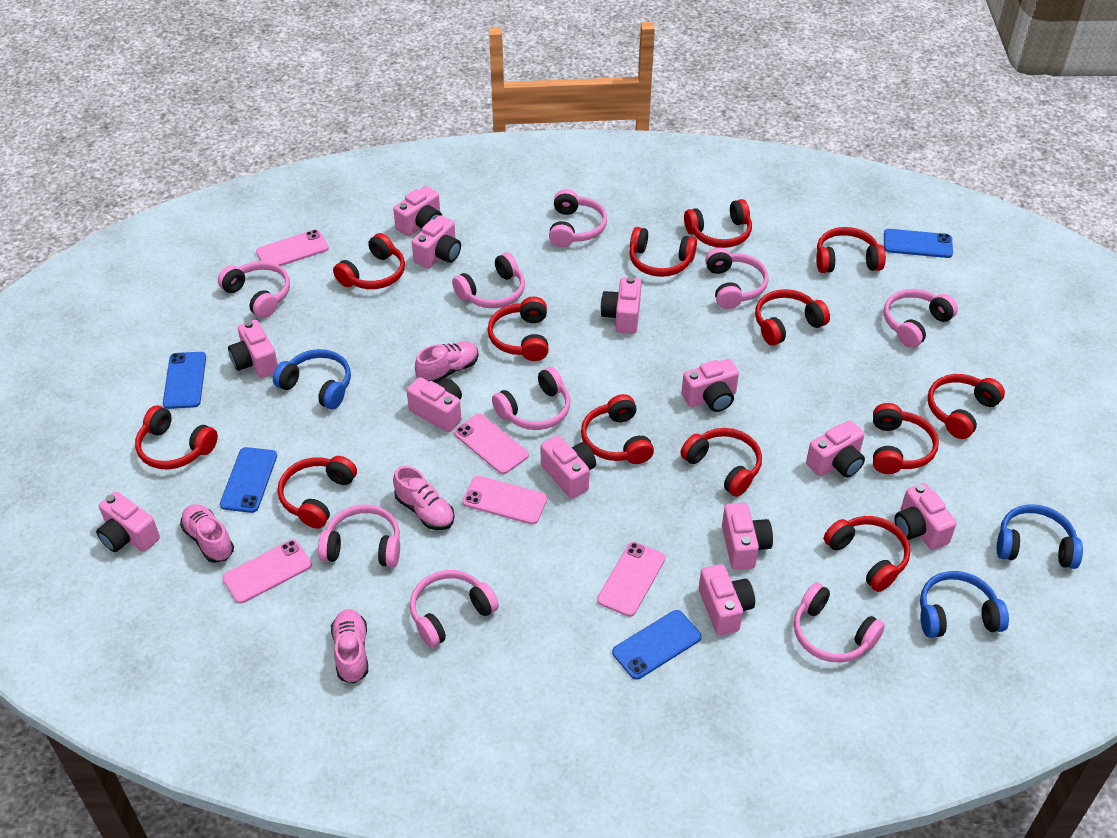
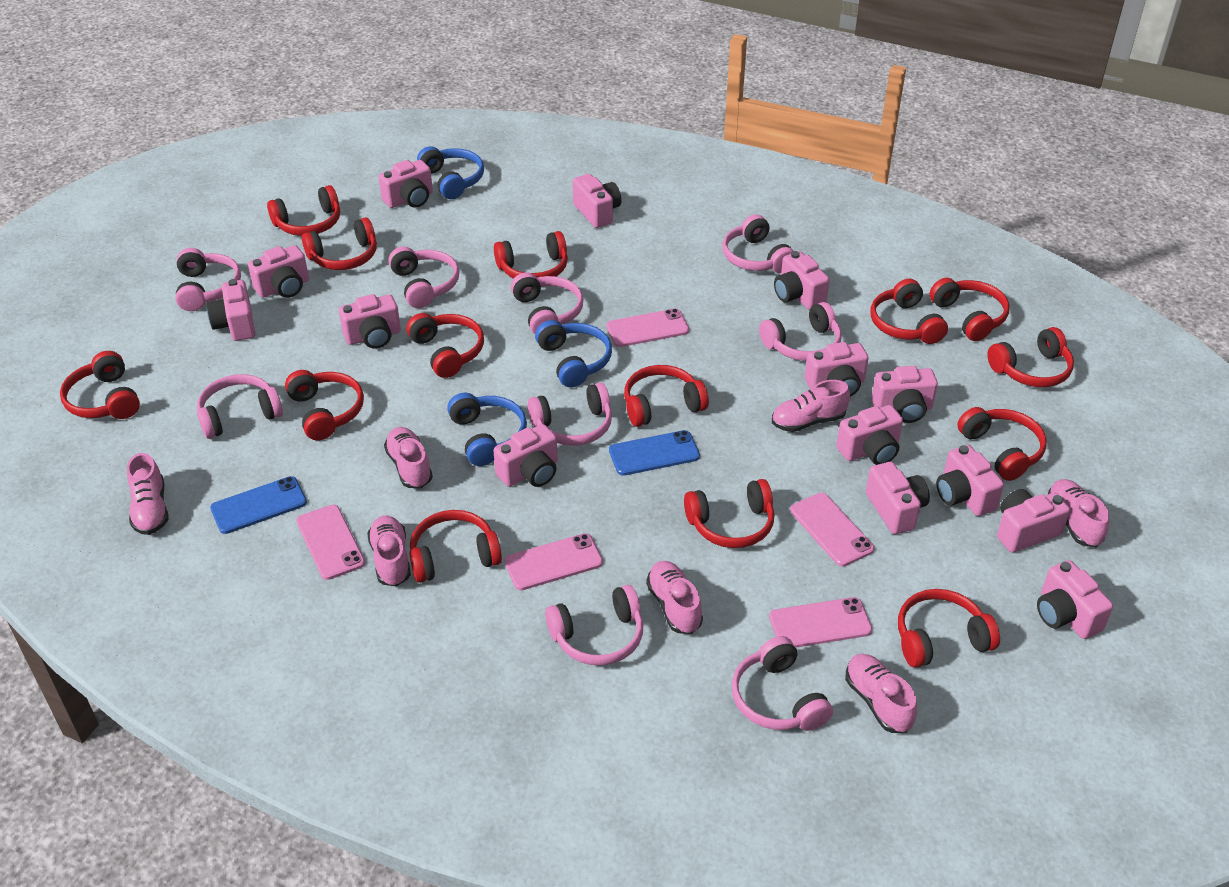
blue phone: [163,352,206,409] [220,447,277,513] [612,610,702,680] [884,229,953,258] = 4 -> [210,476,307,534] [609,430,700,476] = 2
pink camera: [96,492,160,552] [228,320,278,378] [393,186,442,236] [407,377,462,432] [412,215,461,269] [541,435,596,499] [601,276,641,334] [682,359,739,412] [699,564,755,636] [722,503,773,570] [806,420,865,478] [894,483,957,550] = 12 -> [206,279,256,341] [248,245,309,298] [339,294,401,349] [379,160,433,208] [493,424,558,487] [573,174,622,228] [774,251,830,310] [805,342,869,397] [836,405,903,465] [866,462,930,534] [871,366,938,423] [936,445,1004,516] [997,489,1070,553] [1037,560,1113,639] = 14
pink shoe: [180,504,234,563] [331,609,368,683] [393,466,455,530] [415,341,479,383] = 4 -> [127,453,169,535] [367,515,411,586] [384,427,433,488] [646,561,703,634] [772,380,850,432] [845,654,917,733] [1048,479,1109,547] = 7
red headphones: [135,405,218,470] [278,456,357,529] [333,233,405,289] [487,297,549,361] [581,394,654,464] [629,227,697,277] [680,428,762,497] [684,199,752,248] [755,289,830,346] [816,227,886,273] [824,516,910,592] [873,403,939,474] [927,374,1005,439] = 13 -> [60,351,140,419] [267,185,340,236] [285,370,364,440] [302,217,377,270] [406,313,484,378] [409,510,502,583] [494,231,568,279] [624,365,709,427] [684,479,775,548] [870,279,948,344] [898,589,1000,668] [929,278,1009,341] [957,407,1047,481] [987,327,1074,387] = 14

